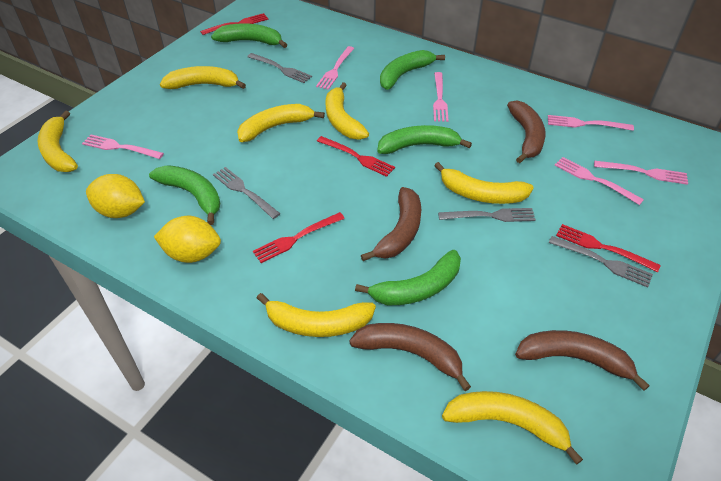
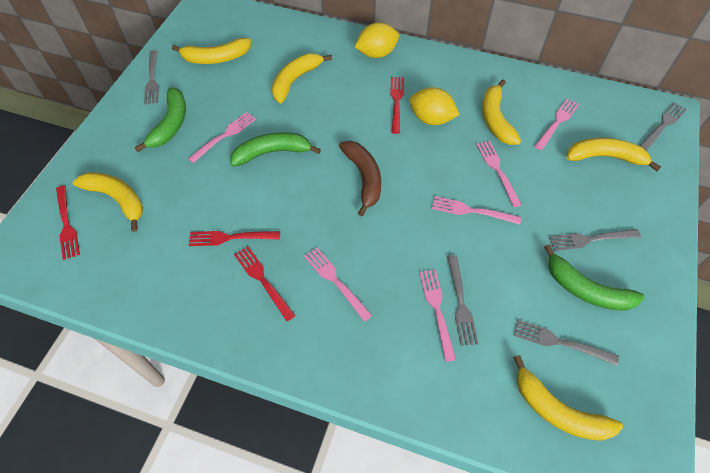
brown banana: [349,323,471,391] [361,187,421,261] [507,101,545,163] [515,330,650,391] = 4 -> [339,141,381,216] = 1
green banana: [149,165,220,225] [211,23,287,48] [355,250,461,305] [377,125,472,154] [380,50,445,90] = 5 -> [135,87,186,152] [230,132,321,167] [544,245,644,311] = 3
grey fork: [213,167,281,219] [247,53,312,83] [438,208,536,222] [548,236,653,287] = 4 -> [144,50,159,105] [447,255,478,346] [514,320,619,365] [549,229,641,251] [639,102,687,151] = 5
yellow banana: [38,111,78,172] [160,66,246,89] [237,104,325,142] [257,293,376,337] [326,82,369,140] [434,162,534,204] [442,391,583,465] = 7 -> [73,172,143,232] [172,38,251,64] [272,54,332,103] [482,80,521,145] [513,355,623,441] [566,138,661,171] = 6

